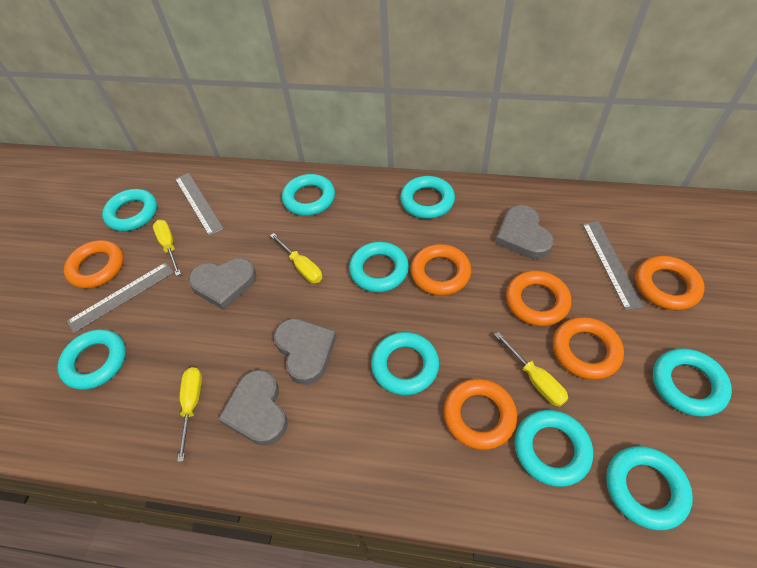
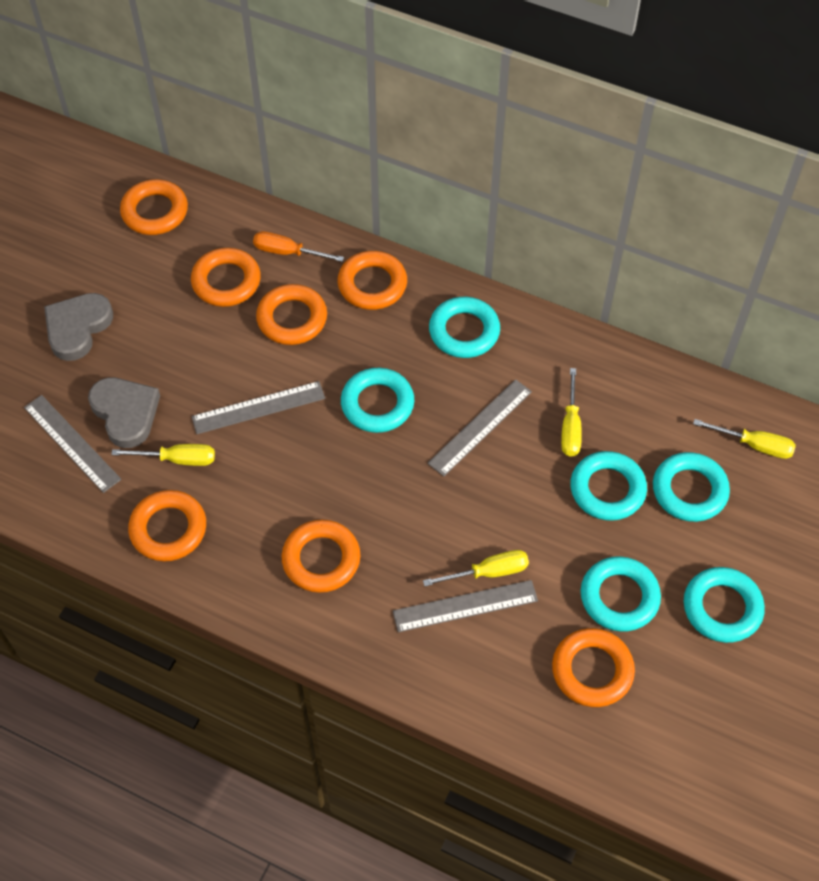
grey heart: [188,258,257,310] [218,370,287,446] [274,318,337,385] [495,205,554,259] = 4 -> [44,293,113,361] [88,377,160,448] = 2
grey ruler: [67,262,174,333] [175,173,224,236] [582,221,644,310] = 3 -> [24,395,121,493] [191,381,325,434] [393,580,538,632] [428,379,532,476] = 4
orange ring: [64,240,124,289] [410,244,471,296] [443,379,517,450] [506,271,571,326] [553,317,624,380] [635,256,704,311] = 6 -> [120,179,188,235] [128,490,206,562] [191,248,261,307] [256,284,327,345] [282,519,360,593] [337,251,407,310] [552,628,635,707] = 7
orange screwdriver: none = 0 -> [253,231,344,262] = 1
turquoise ring: [57,329,126,390] [102,189,157,231] [282,174,335,216] [349,242,409,292] [371,332,439,395] [400,176,455,219] [514,410,593,487] [606,446,693,530] [653,348,732,417] = 9 -> [341,368,414,433] [429,297,500,358] [570,451,647,521] [581,556,661,632] [653,452,730,522] [684,567,765,643] = 6

